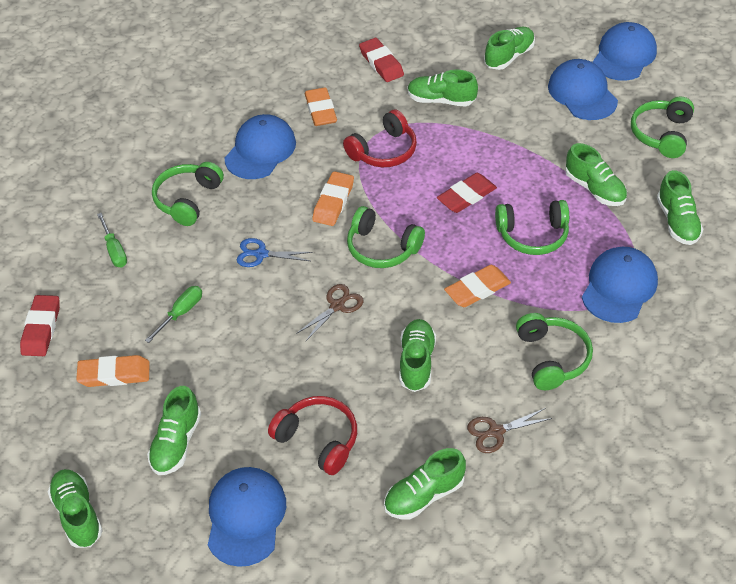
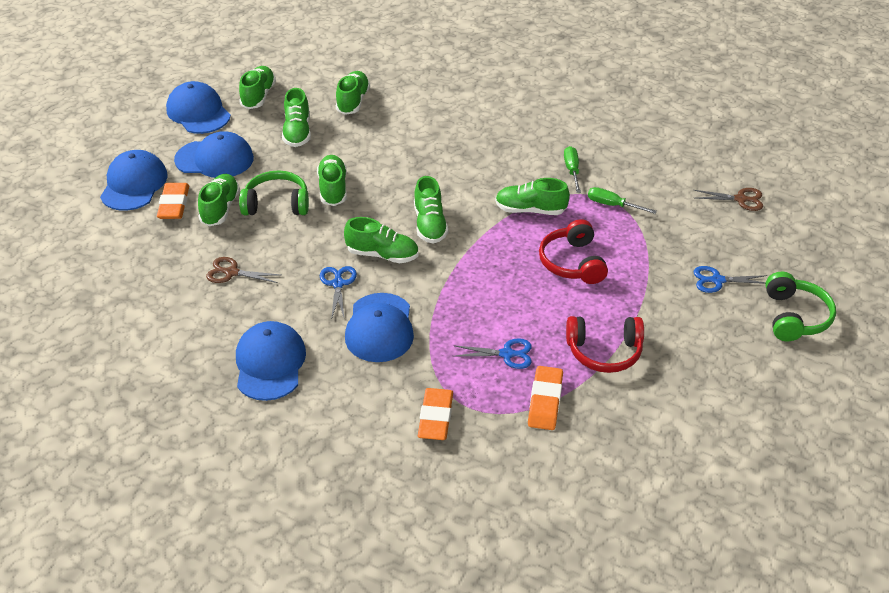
blue scissors: [237,238,313,267] = 1 -> [320,266,357,320] [453,338,532,369] [693,266,767,293] = 3
green headphones: [152,162,224,226] [347,206,425,268] [495,200,569,255] [516,313,593,390] [631,97,694,158] = 5 -> [239,170,309,215] [765,272,836,341] = 2
orange eraser: [76,355,150,387] [305,87,337,126] [312,171,354,226] [444,265,511,307] = 4 -> [157,183,189,219] [418,388,453,440] [528,366,563,430] = 3
red eraser: [20,295,60,356] [359,38,404,82] [437,173,497,213] = 3 -> none = 0

